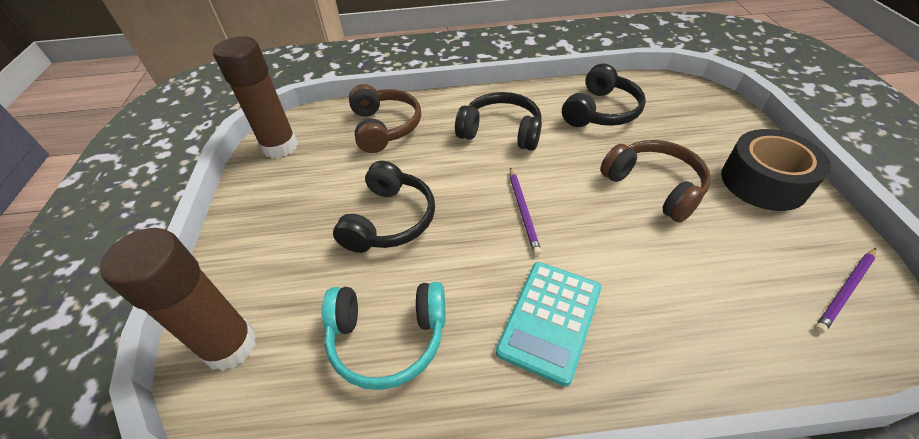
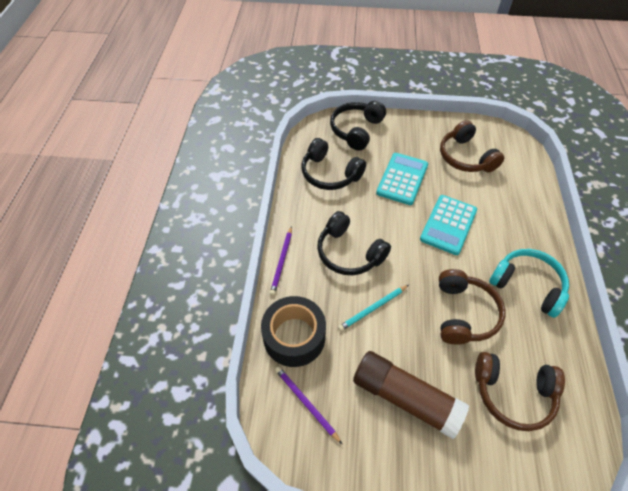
brown glue stick: [100,228,257,371] [213,36,298,158] = 2 -> [353,351,469,439] = 1
brown headphones: [349,84,421,153] [600,140,711,222] = 2 -> [439,269,506,345] [440,120,504,172] [475,352,565,431] = 3
turquoise calculator: [496,262,601,386] = 1 -> [376,153,428,205] [420,195,477,255] = 2
turquoise pencil: none = 0 -> [338,285,408,331] = 1

